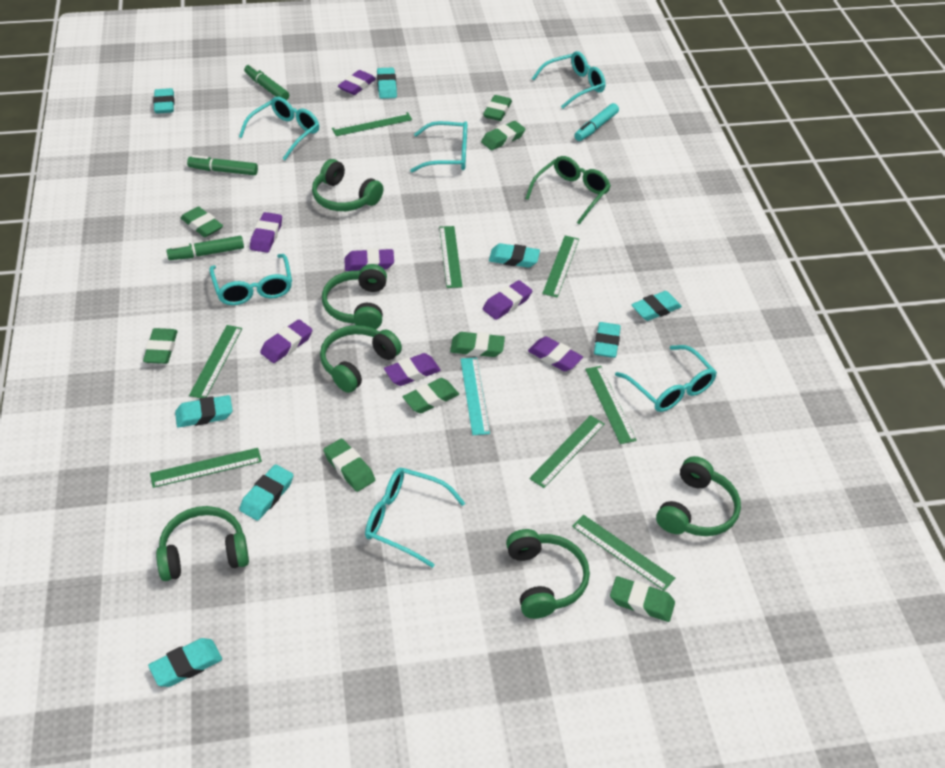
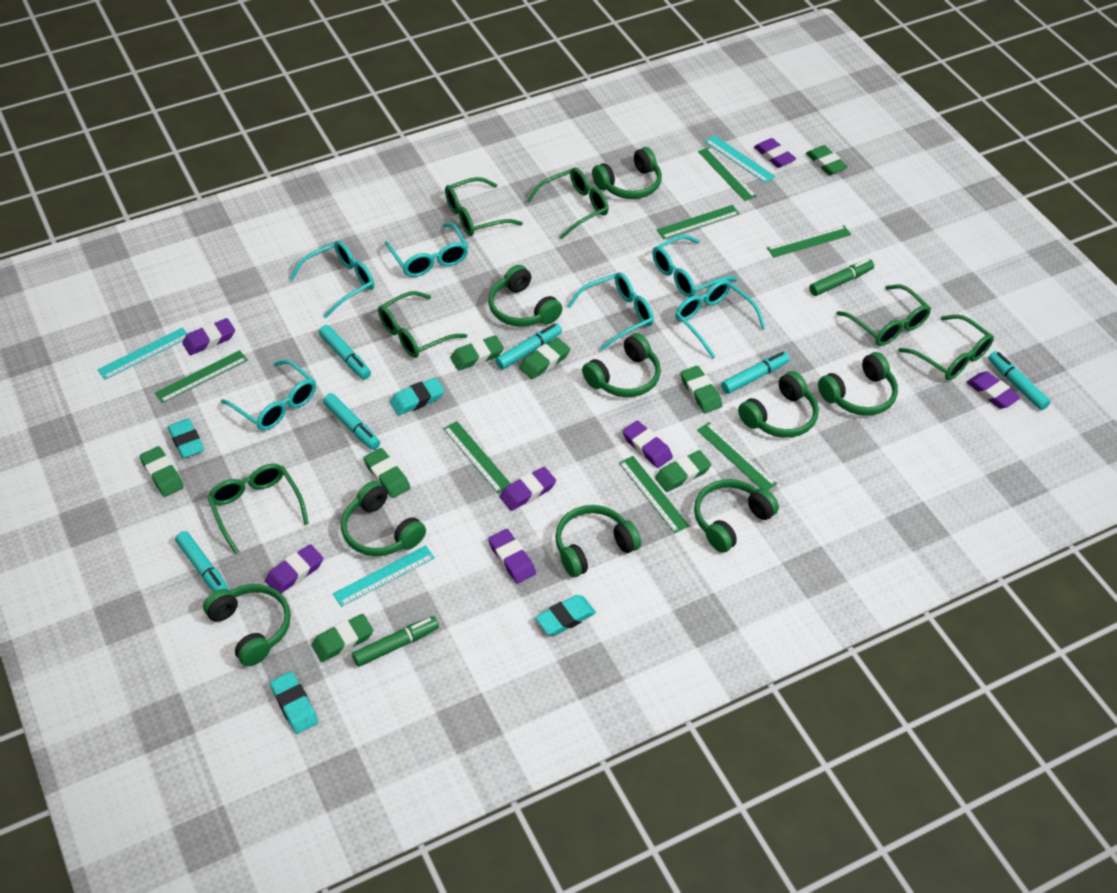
green glasses: [525,156,611,225] = 1 -> [207,464,309,554] [378,291,467,358] [445,177,523,236] [527,167,609,239] [836,285,931,346] [898,314,994,380] = 6
green headphones: [156,506,249,581] [312,159,384,211] [320,325,402,393] [322,264,387,329] [506,529,590,619] [656,456,741,536] = 6 -> [203,584,291,666] [341,481,426,556] [488,265,562,327] [555,505,641,577] [582,333,661,397] [592,147,662,199] [694,479,779,553] [738,371,819,438] [818,352,898,416] = 9
green marker: [166,236,244,260] [187,155,258,175] [244,64,289,100] = 3 -> [352,616,439,667] [809,259,874,296] = 2
green ruler: [150,448,262,488] [189,325,242,398] [332,112,412,136] [439,226,462,288] [529,415,604,488] [542,236,579,298] [572,515,675,591] [585,366,637,444] = 8 -> [155,350,248,403] [443,421,511,494] [619,456,689,533] [657,205,740,239] [697,422,777,490] [698,147,757,201] [767,225,851,258] = 7
turquoise eraser: [148,638,222,687] [153,88,175,114] [175,395,233,428] [239,464,293,521] [377,68,397,99] [489,243,540,268] [594,322,621,358] [631,291,682,321] = 8 -> [168,418,204,458] [270,672,318,734] [390,377,445,415] [535,595,596,636] = 4
turquoise marker: [574,103,619,141] = 1 -> [175,531,230,592] [319,325,371,379] [323,393,380,450] [496,323,562,370] [721,352,790,394] [988,351,1051,410] = 6
turquoise ruler: [460,357,490,435] = 1 -> [97,328,188,380] [333,545,435,607] [705,135,775,183] = 3

